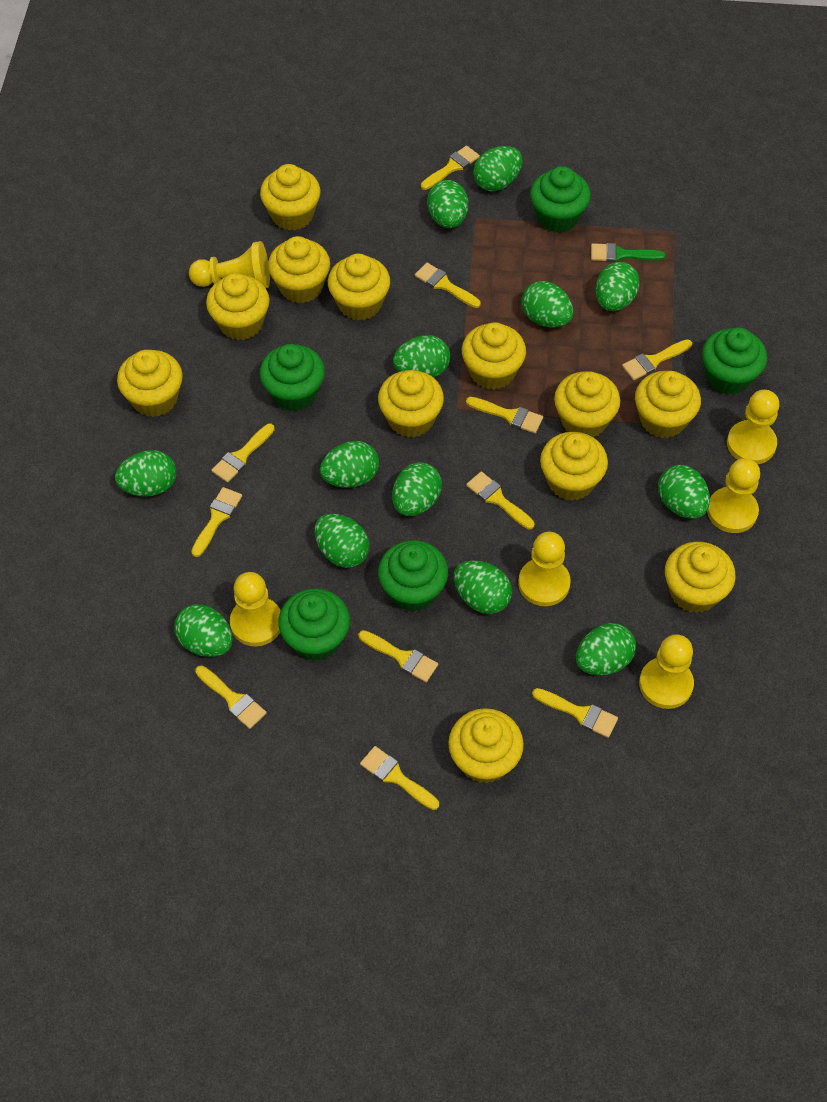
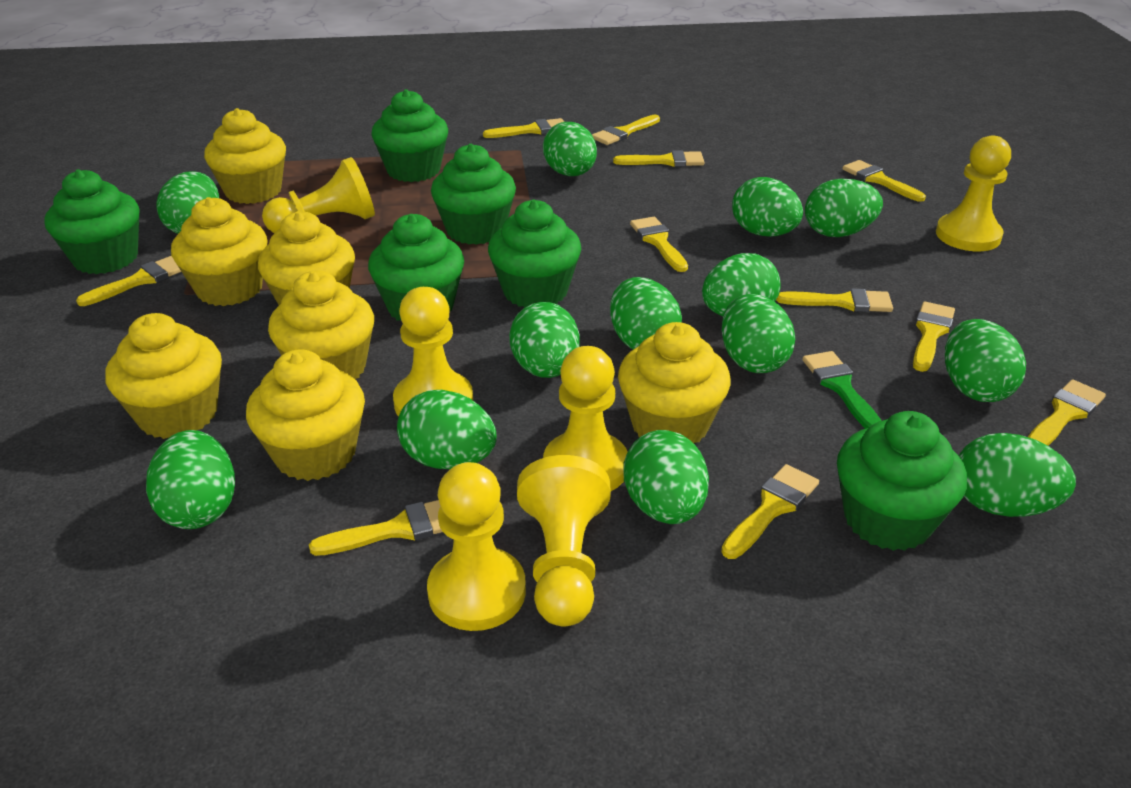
green cupcake: [259,344,325,411] [278,589,350,661] [378,540,448,612] [530,166,591,233] [702,327,767,395] = 5 -> [44,169,139,274] [368,214,464,321] [371,89,448,182] [431,144,516,245] [488,200,581,307] [837,411,967,551] = 6
yellow cupcake: [117,350,183,417] [206,273,270,340] [260,164,321,231] [268,236,330,303] [328,253,390,321] [378,370,444,438] [448,708,524,784] [462,322,526,390] [540,432,608,501] [554,371,620,437] [635,371,701,438] [665,542,736,613] = 12 -> [105,313,222,439] [171,197,267,306] [204,108,286,204] [246,349,365,481] [258,211,355,305] [268,270,374,379] [618,322,731,443] = 7

